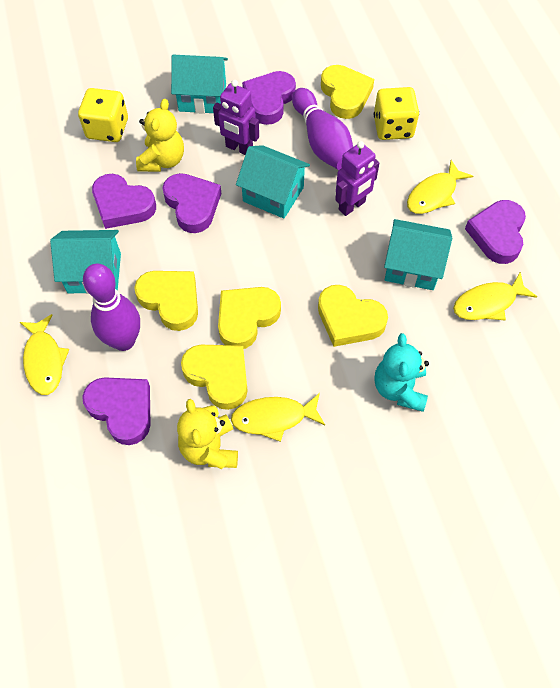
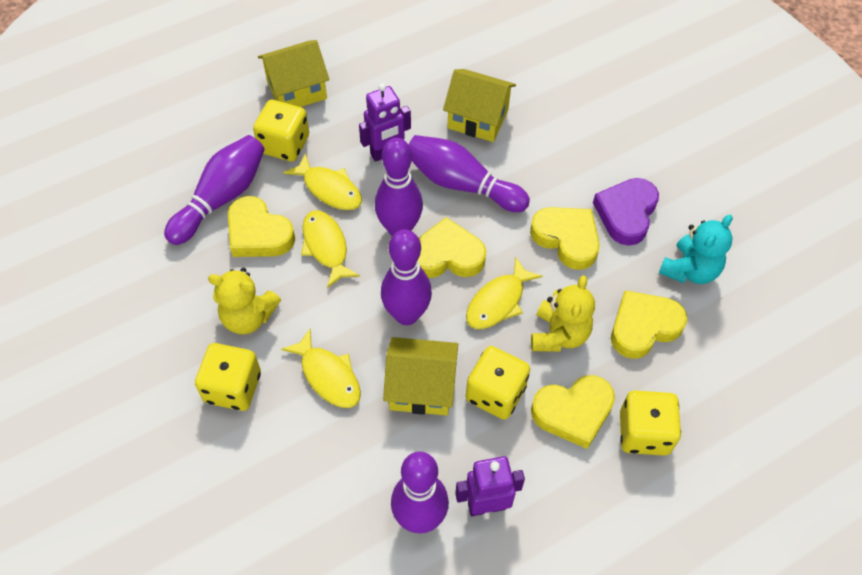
purple bowling pin: [83,264,140,351] [292,88,353,170] = 2 -> [164,135,265,245] [375,138,423,236] [381,229,432,325] [391,451,449,533] [409,135,530,212] = 5
purple heart: [82,377,151,445] [92,174,156,229] [162,173,221,233] [242,71,296,125] [465,200,526,264] = 5 -> [593,178,659,246] = 1
turquoise house: [50,230,121,294] [171,55,228,114] [236,145,310,219] [384,219,452,290] = 4 -> none = 0
yellow dice: [78,88,128,142] [374,87,419,140] = 2 -> [195,343,261,411] [253,100,309,162] [465,346,530,420] [620,390,681,456] = 4
yellow house: none = 0 -> [258,40,329,107] [383,337,458,416] [443,69,516,142] = 3

